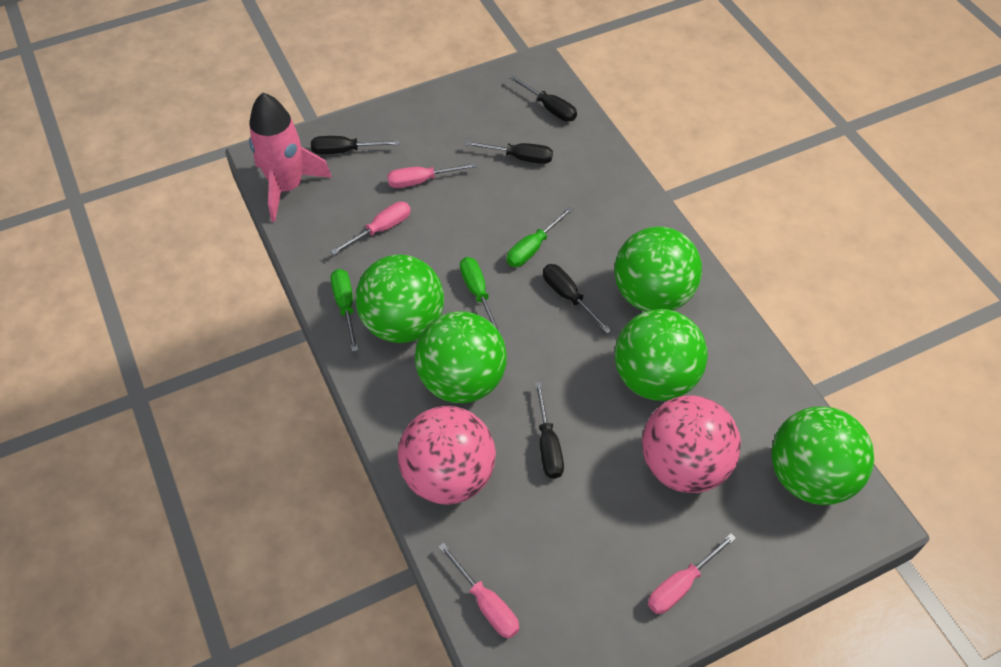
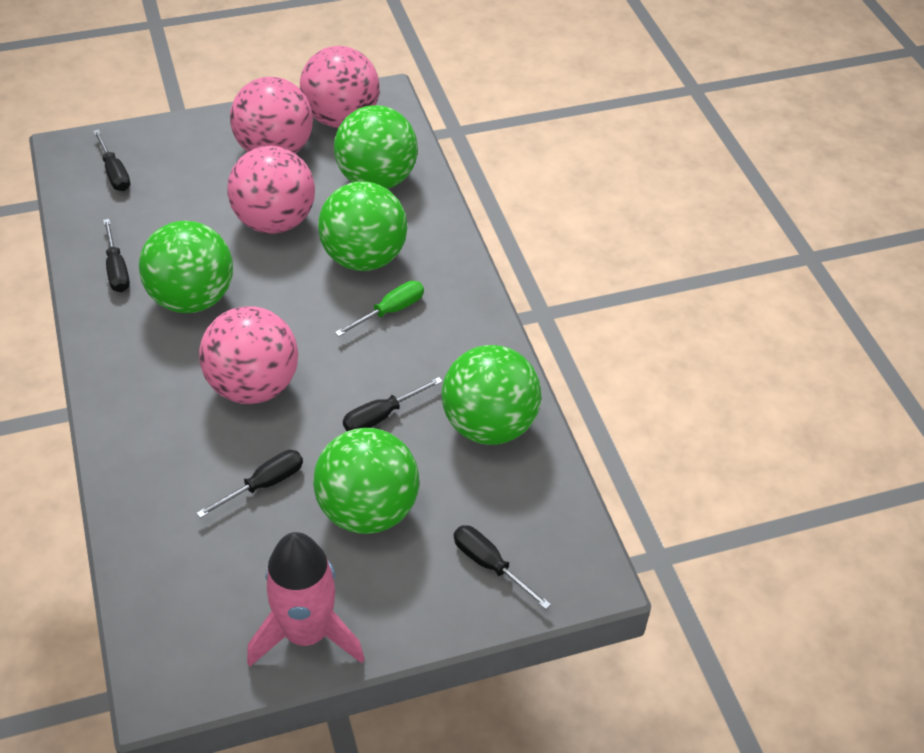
green screwdriver: [331,269,358,352] [460,257,502,335] [506,207,573,267] = 3 -> [335,281,424,336] = 1
pink ball: [398,406,496,505] [642,396,741,493] = 2 -> [199,306,298,404] [227,146,315,234] [230,77,313,153] [300,46,380,128] = 4
pink screwdriver: [330,201,411,255] [387,163,477,188] [438,543,519,639] [648,533,736,614] = 4 -> none = 0

